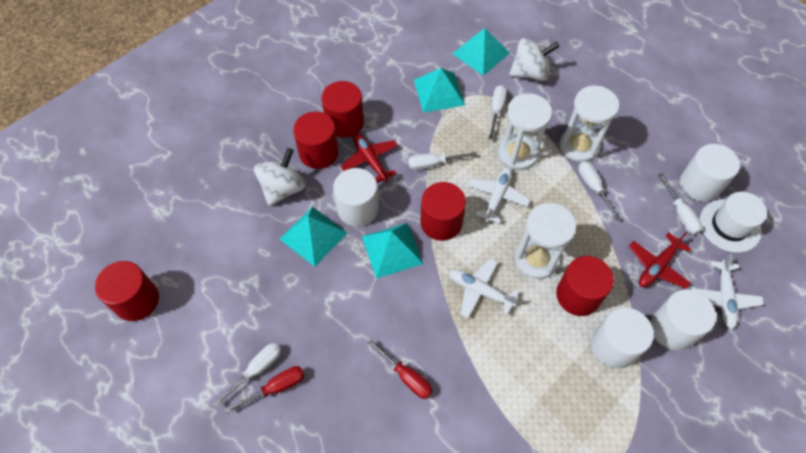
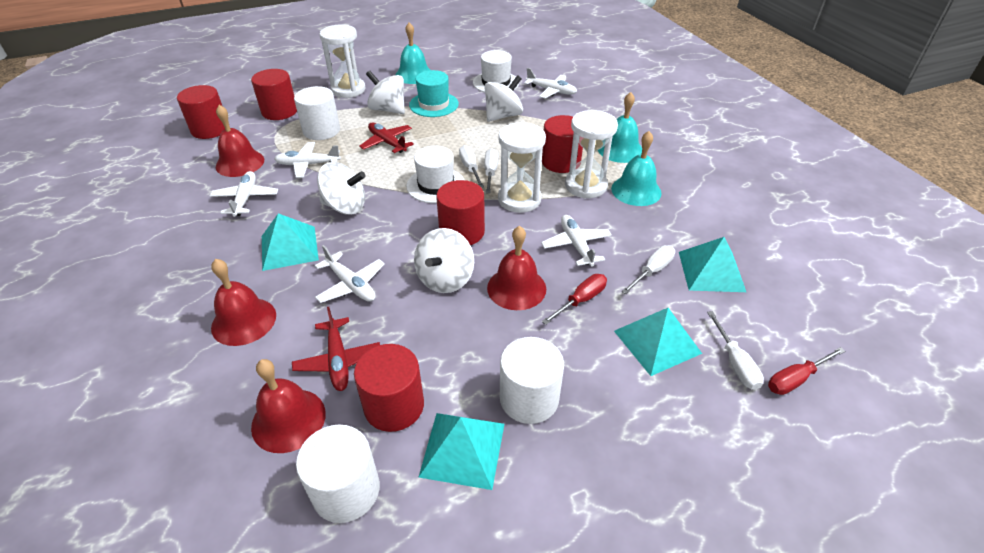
red bell: none = 0 -> [211,259,276,346] [216,105,264,177] [251,359,326,453] [487,226,546,310] = 4
turquoise bell: none = 0 -> [395,23,430,84] [598,92,642,163] [611,131,662,206] = 3
turquoise hat: none = 0 -> [409,70,459,117] = 1
white cylinder: [333,168,379,227] [591,308,654,369] [650,290,716,350] [680,144,740,202] = 4 -> [294,86,340,140] [296,425,380,523] [500,337,564,424] = 3
white hat: [700,192,767,253] = 1 -> [406,146,465,203] [473,50,519,93] = 2
white plane: [449,258,519,318] [468,167,530,224] [692,254,764,329] = 3 -> [210,171,278,217] [275,142,341,178] [315,245,385,303] [524,68,577,98] [541,215,612,267] = 5
white screwdriver: [213,343,281,407] [408,152,477,170] [489,85,507,140] [578,161,621,221] [658,173,703,235] = 5 -> [459,145,484,188] [485,148,498,193] [622,245,675,294] [707,311,764,390] = 4
white spinning top: [254,148,306,206] [509,38,559,81] = 2 -> [317,162,366,215] [366,71,405,114] [414,228,474,293] [484,75,523,122] = 4

